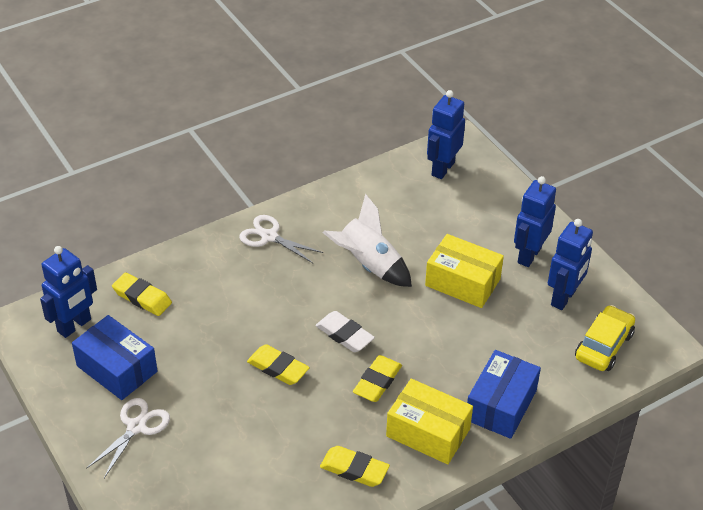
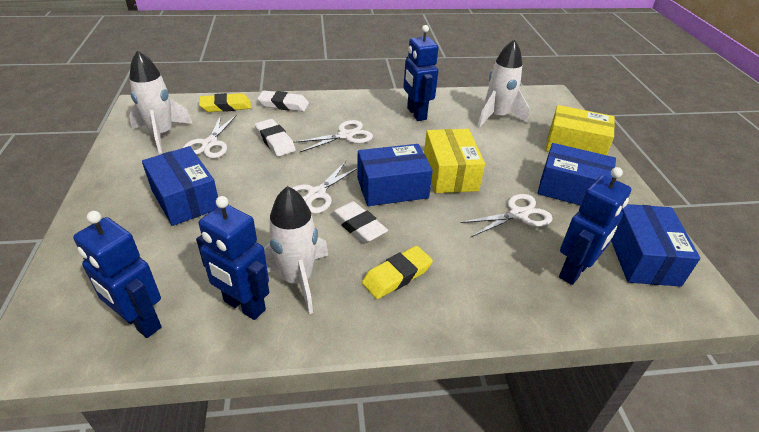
blue box: [72,315,157,400] [467,350,541,439] = 2 -> [142,146,218,226] [357,144,433,206] [537,143,616,205] [611,204,701,287] = 4
white eraser: [316,311,375,352] = 1 -> [255,119,296,157] [257,90,309,112] [331,201,388,244] = 3
white rocket: [323,194,412,287] = 1 -> [129,50,193,153] [264,186,328,314] [477,39,529,128] = 3
white scissors: [86,398,170,478] [239,215,323,263] = 2 -> [183,115,237,158] [292,161,357,214] [293,120,373,152] [460,194,553,237] = 4
yellow car: [575,305,635,371] = 1 -> none = 0
yellow eraser: [112,273,172,316] [247,344,310,385] [320,446,390,487] [353,355,402,402] = 4 -> [199,93,251,112] [362,246,433,299] = 2

